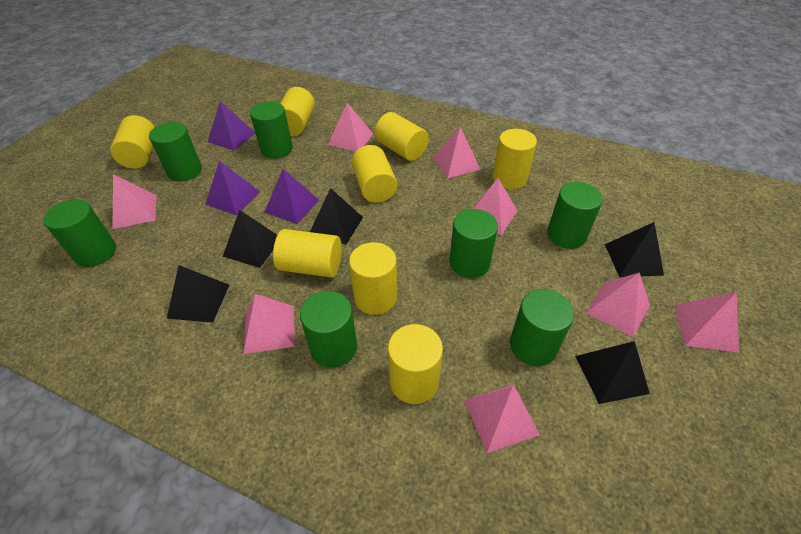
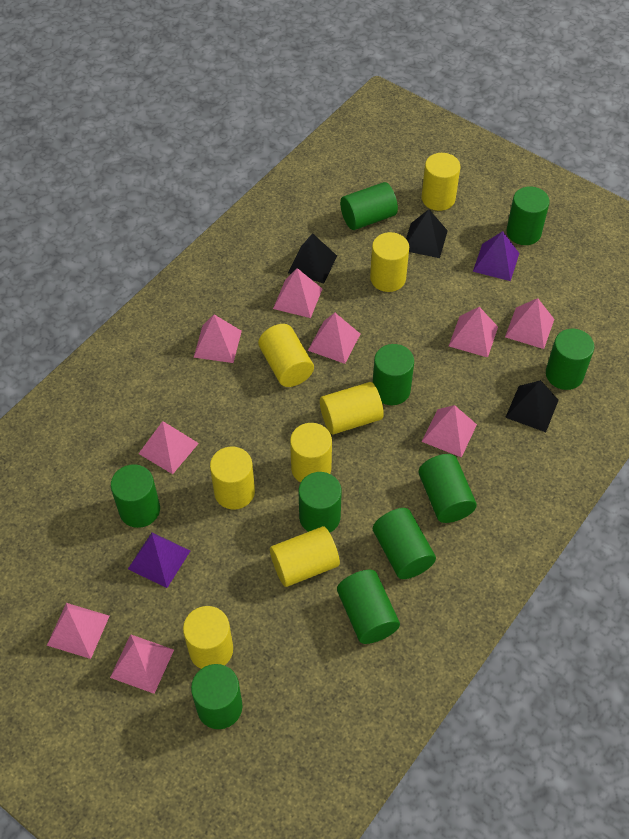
black pyramid: [167,265,229,323] [223,210,277,268] [310,188,363,245] [575,341,650,404] [605,222,664,277] = 5 -> [288,233,337,283] [406,209,448,258] [505,380,559,432] = 3
green cylinder: [43,199,116,267] [149,122,202,181] [250,101,293,159] [300,291,357,368] [449,209,498,278] [510,289,574,366] [547,182,603,249] = 7 -> [111,464,160,528] [191,664,243,729] [299,472,342,533] [337,570,400,644] [340,182,398,230] [373,344,414,405] [373,508,436,579] [418,454,477,523] [507,186,550,245] [546,329,595,390] = 10
pink pyramid: [112,174,157,229] [243,294,295,354] [328,103,373,152] [433,127,481,178] [464,384,540,453] [473,178,517,235] [586,272,650,337] [674,292,739,352] = 8 -> [47,603,109,659] [110,634,174,694] [139,421,199,474] [193,315,242,363] [273,268,322,318] [308,313,360,364] [422,405,477,458] [449,307,498,357] [505,298,554,349] = 9
purple pyramid: [205,161,260,216] [208,101,255,151] [265,169,319,224] = 3 -> [128,533,190,588] [473,231,519,281] = 2

